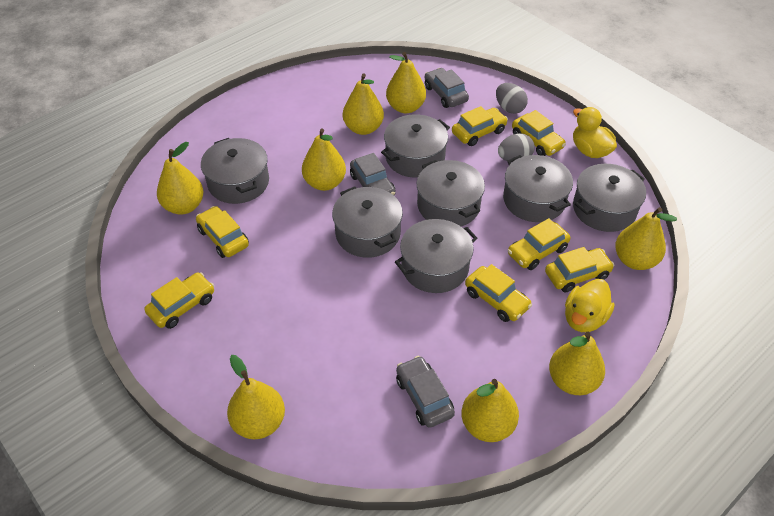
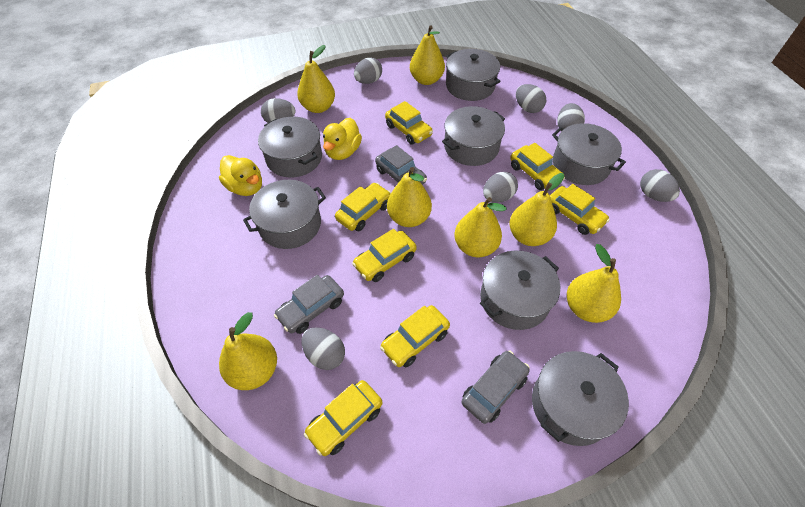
grey egg: [496,83,528,114] [498,133,535,163] = 2 -> [261,98,295,123] [301,327,345,370] [354,58,382,84] [483,172,518,202] [516,84,546,113] [557,103,585,129] [640,169,680,202] = 7
yellow pear: [157,142,204,215] [227,355,285,439] [302,129,346,191] [343,74,384,135] [386,52,426,113] [461,379,519,442] [549,332,605,395] [615,207,677,270] = 8 -> [219,312,277,390] [297,45,335,113] [387,167,432,227] [410,25,445,85] [454,197,506,257] [509,173,564,246] [567,244,621,323] = 7

